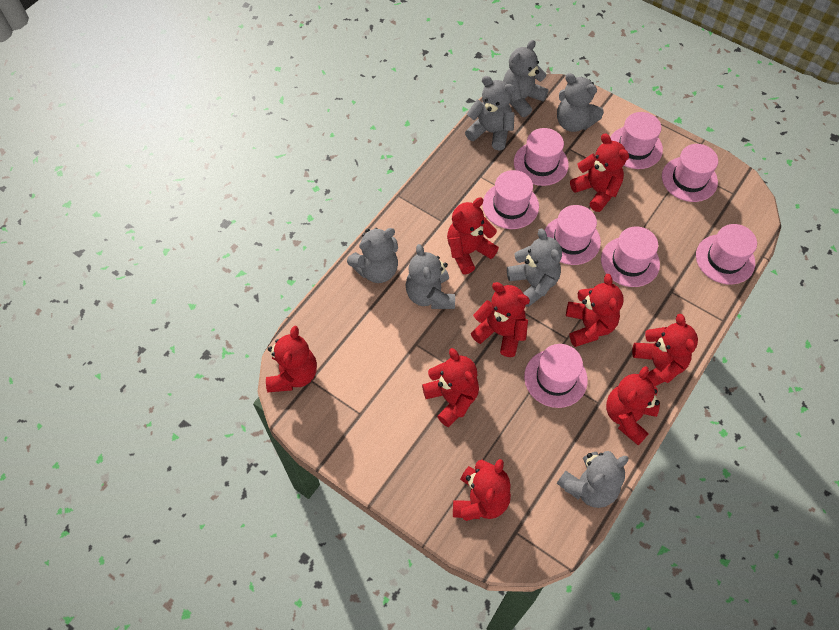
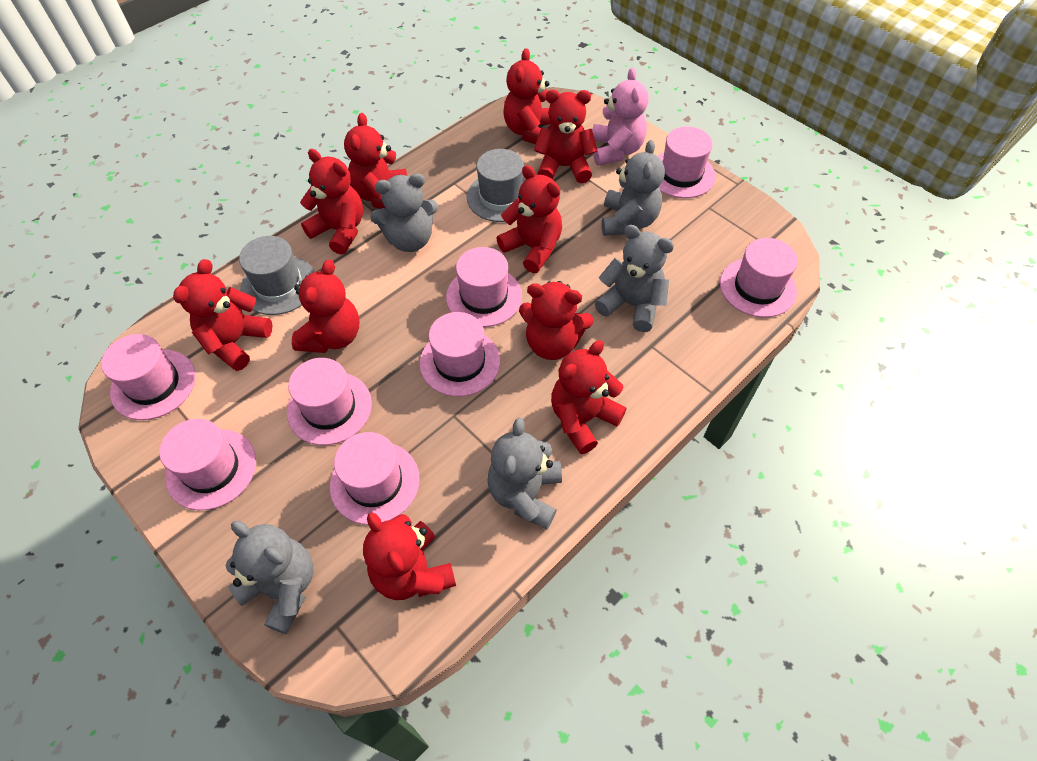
grey hat: none = 0 -> [239,236,315,315] [467,149,526,222] = 2
grey teddy bear: [347,228,398,283] [406,244,455,309] [465,76,515,151] [503,40,548,117] [507,229,562,307] [557,73,604,132] [557,451,629,508] = 7 -> [225,521,314,634] [370,173,438,252] [487,418,562,529] [595,225,674,332] [601,140,665,236] = 5
pink teddy bear: none = 0 -> [592,68,648,166] = 1
red teddy bear: [266,326,317,392] [422,348,479,427] [447,197,499,274] [453,459,511,521] [471,282,530,357] [566,274,624,347] [570,133,629,212] [606,366,660,445] [632,314,698,386] = 9 -> [173,259,272,371] [292,259,359,353] [300,149,363,255] [344,113,407,209] [363,512,456,600] [496,165,562,273] [503,49,551,144] [519,281,593,360] [534,90,598,183] [551,340,626,454] = 10

